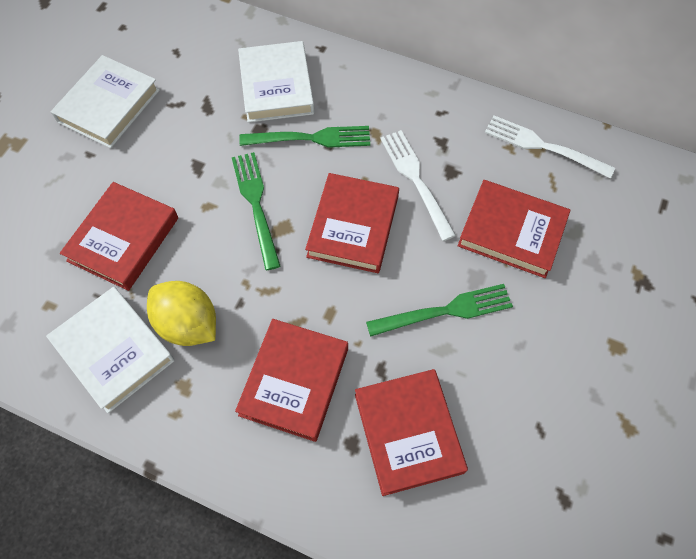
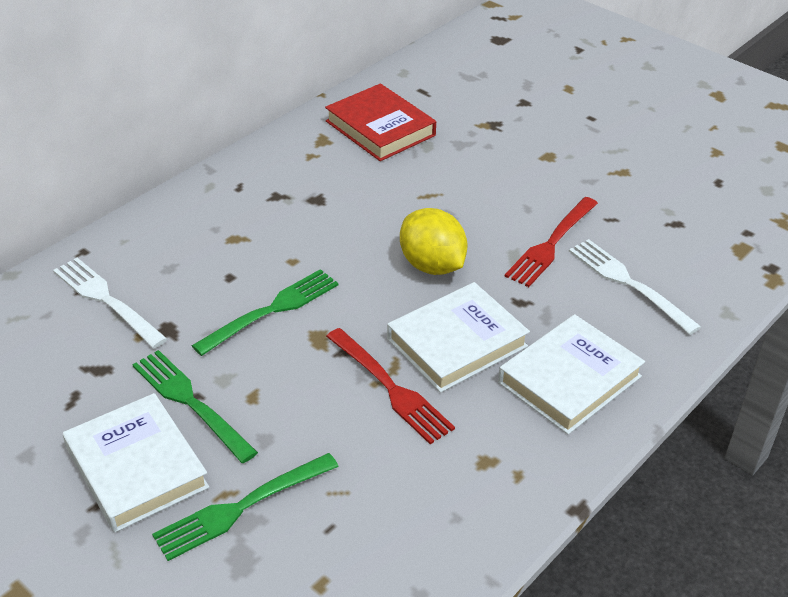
red book: [60,182,178,291] [235,319,348,442] [305,173,399,273] [355,369,468,496] [458,180,571,278] = 5 -> [325,83,436,161] = 1
red fork: none = 0 -> [326,328,455,444] [505,197,598,287] = 2

